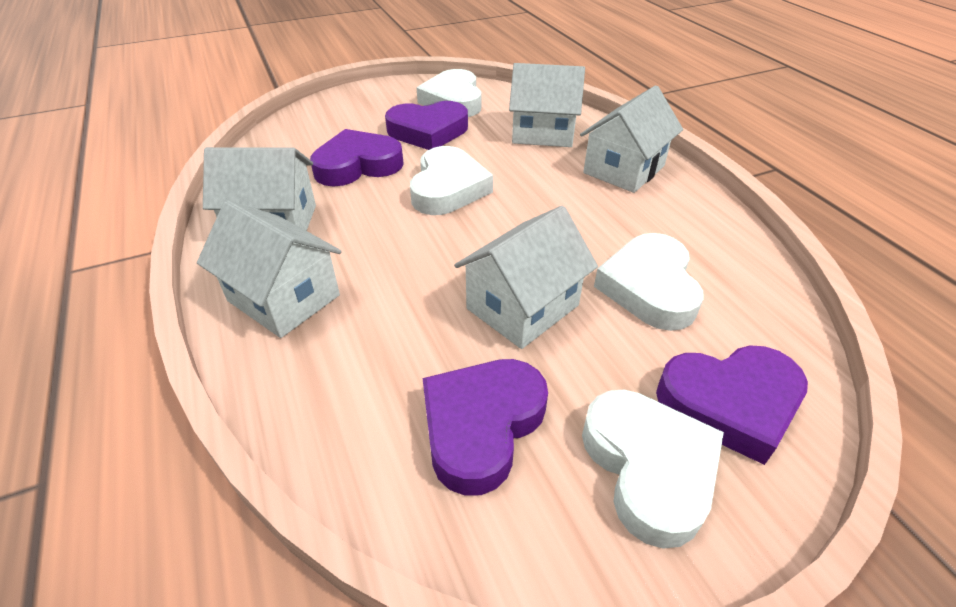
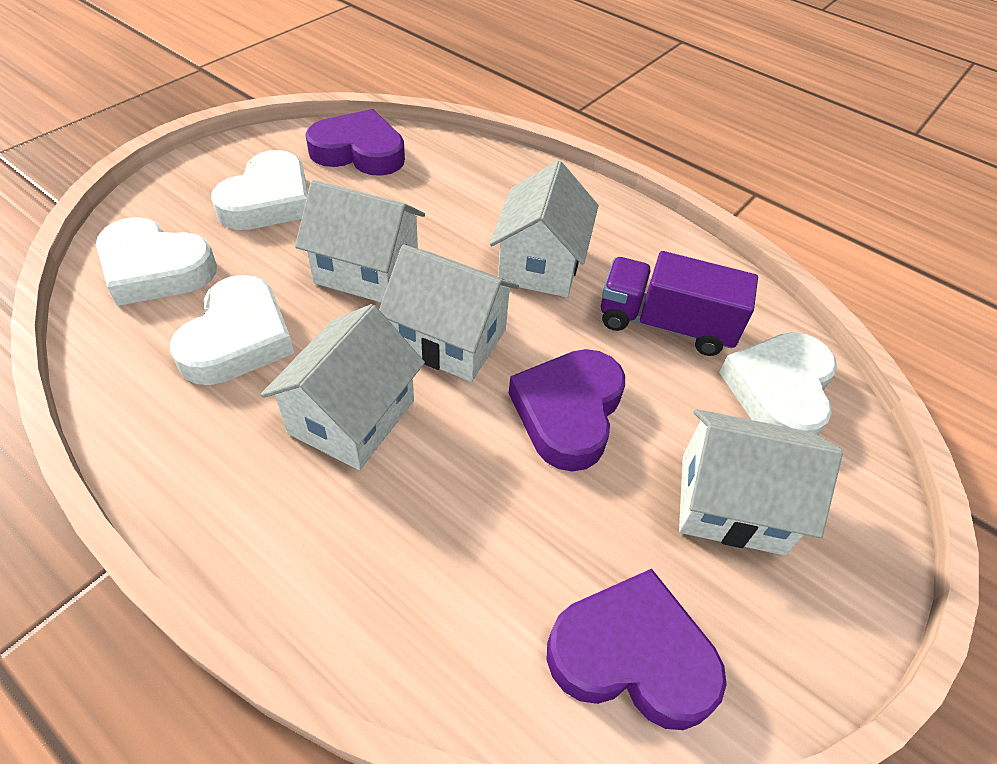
purple heart: [310,129,404,187] [385,101,468,150] [423,359,548,496] [656,345,808,465] = 4 -> [305,109,405,176] [509,349,625,472] [546,569,727,730] = 3
purple truck: none = 0 -> [601,251,758,356] = 1

